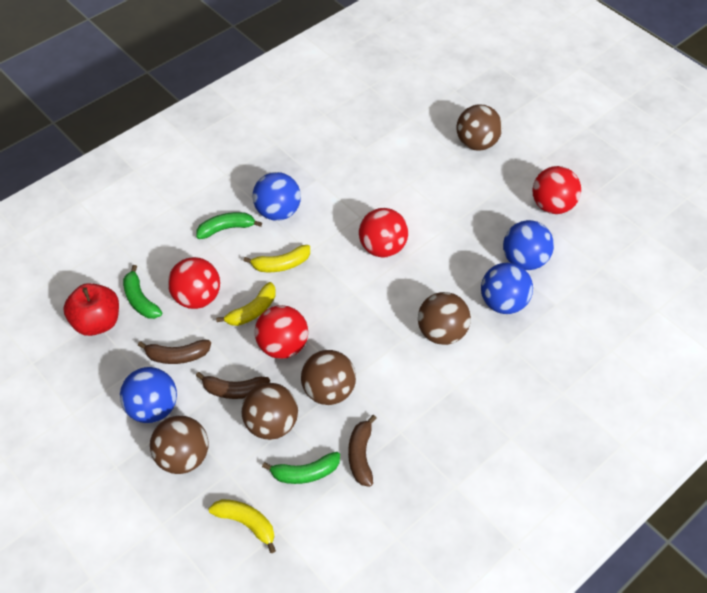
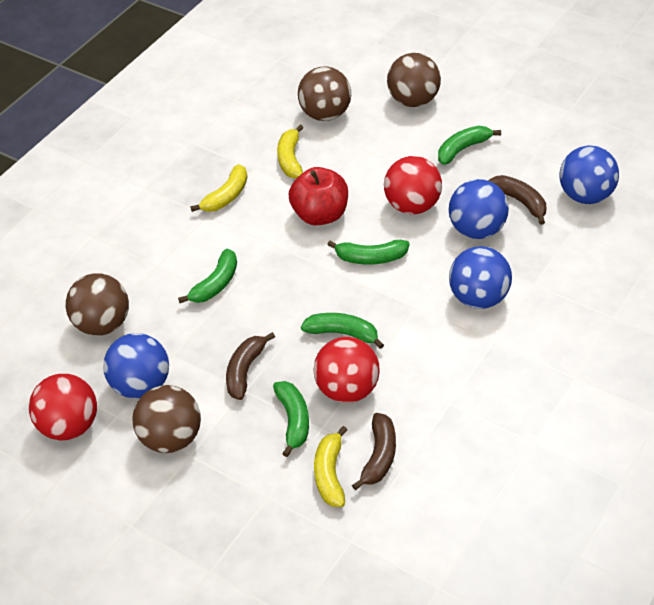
brown ball: [150,416,209,474] [241,383,298,440] [301,350,356,405] [418,292,471,345] [456,105,502,151] = 5 -> [66,273,129,336] [132,385,201,453] [298,66,351,121] [387,53,441,107] = 4
green banana: [123,265,162,319] [196,212,262,239] [262,452,340,484] = 3 -> [178,248,237,303] [273,381,309,457] [301,313,384,349] [327,240,410,265] [438,126,501,165] = 5
red ball: [168,257,220,309] [255,305,308,359] [359,208,408,258] [532,166,581,214] = 4 -> [29,374,97,440] [314,337,380,403] [384,156,442,214] = 3

